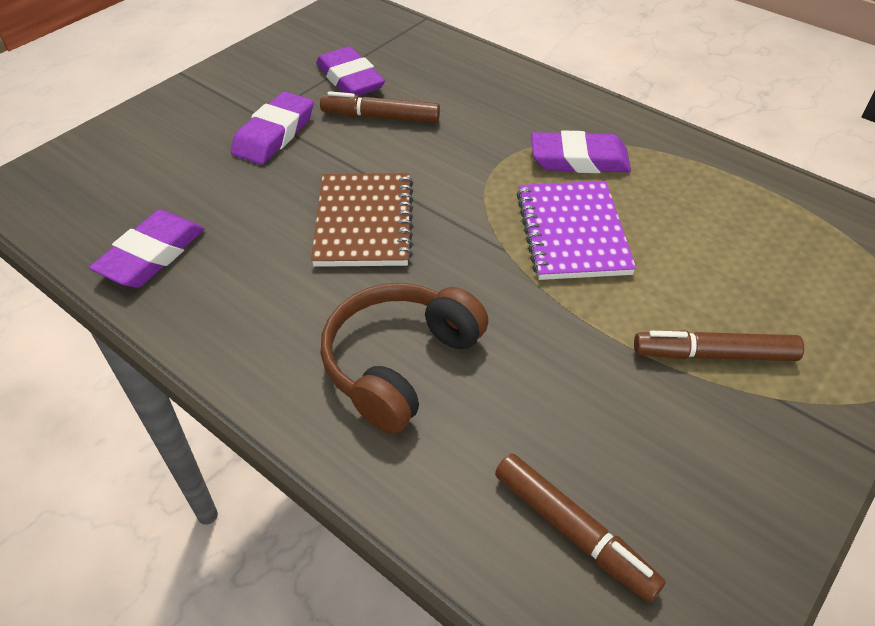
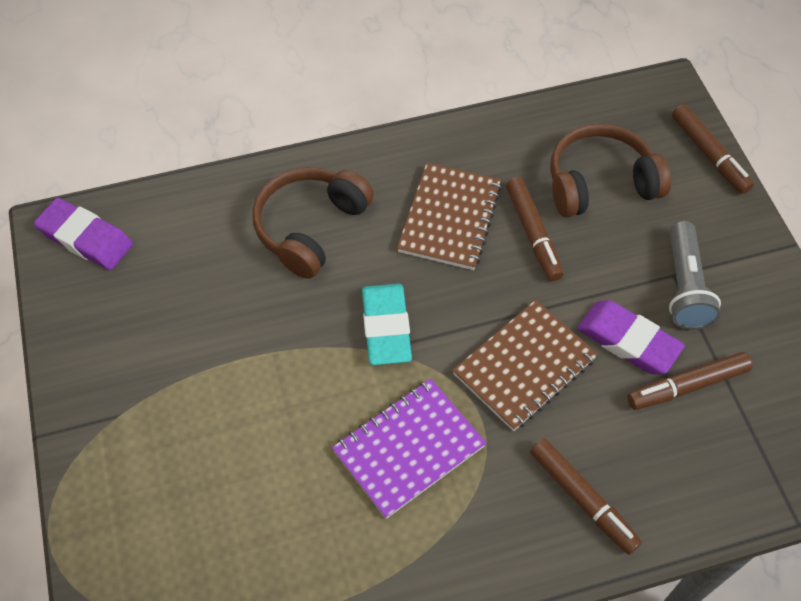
brown headphones: [321,283,488,434] = 1 -> [252,167,374,279] [550,123,671,217] = 2
brown marker: [320,91,440,123] [495,453,666,602] [634,330,804,361] = 3 -> [506,177,564,281] [530,438,642,555] [627,352,753,410] [672,104,754,194] = 4
brown notebook: [311,173,413,267] = 1 -> [397,162,502,270] [453,300,598,431] = 2
grey flashlight: none = 0 -> [669,221,721,330] = 1
purple eraser: [89,210,205,288] [231,91,314,165] [316,46,385,96] [531,130,631,173] = 4 -> [34,198,133,270] [577,300,685,374] = 2
turquoise eraser: none = 0 -> [362,284,412,365] = 1

